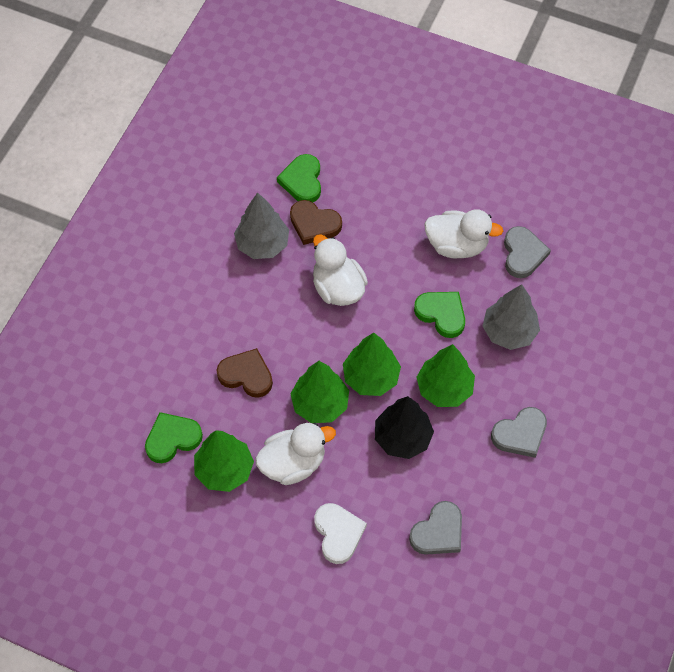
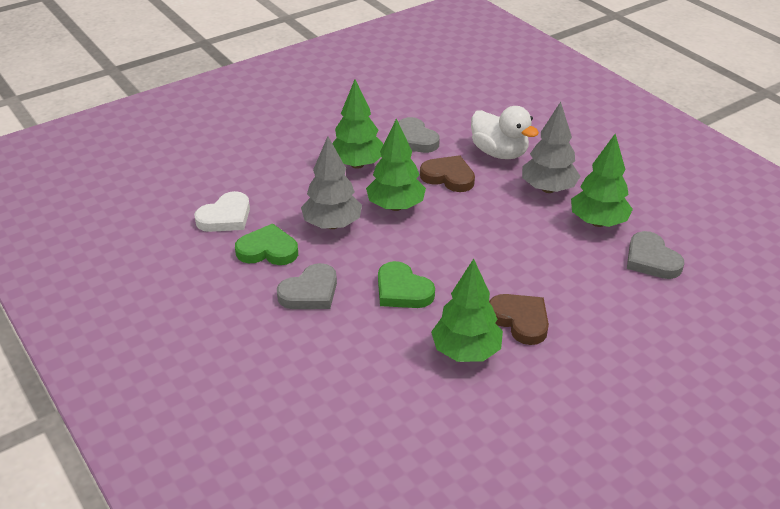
black tree: [375,396,434,459] = 1 -> none = 0
green heart: [145,412,203,463] [277,154,321,202] [414,292,465,338] = 3 -> [235,224,298,265] [378,261,435,308] = 2
white duck: [255,423,336,485] [313,234,368,306] [424,209,503,258] = 3 -> [471,106,539,159] = 1

